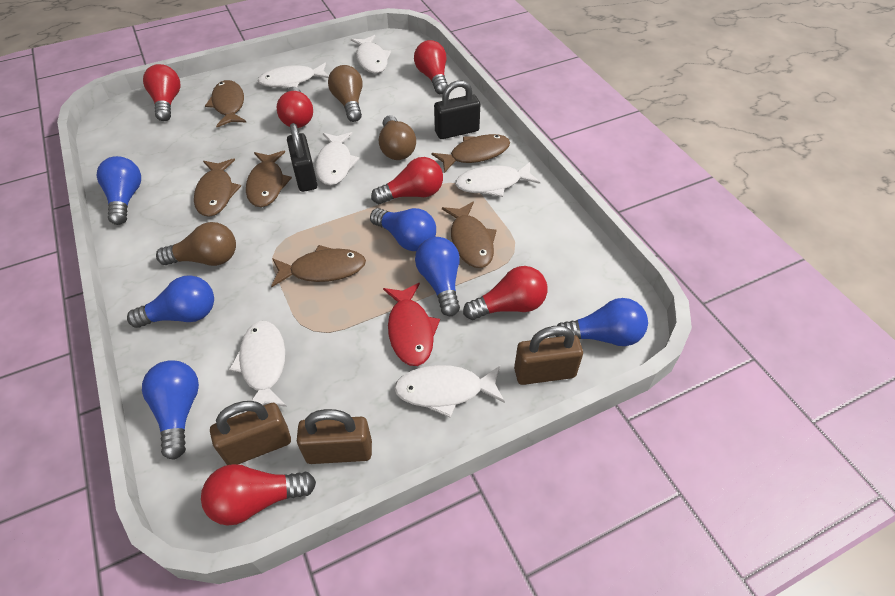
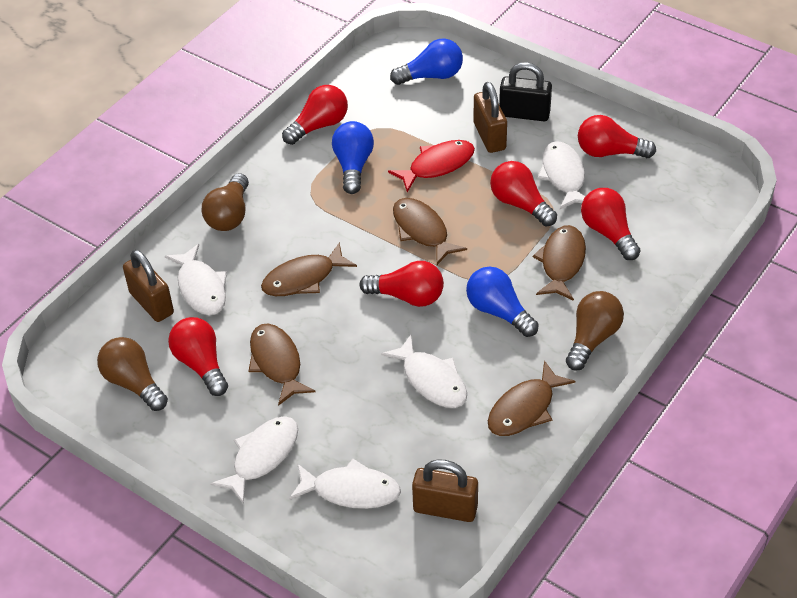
black padlock: [287,123,318,192] [434,80,480,139] = 2 -> [499,62,552,121] = 1
blue light bulb: [97,156,141,225] [127,276,214,328] [142,360,199,460] [370,208,436,251] [415,237,460,316] [555,298,648,346] = 6 -> [332,121,374,194] [390,39,463,85] [466,267,539,337] = 3
brown fish: [194,158,241,217] [205,80,246,127] [246,151,292,207] [271,245,366,287] [431,134,510,173] [442,202,497,268] = 6 -> [248,323,316,406] [261,243,357,296] [393,198,467,265] [488,360,575,436] [533,225,586,301] = 5
white fish: [229,321,287,413] [258,62,329,88] [315,132,360,185] [351,35,391,73] [394,365,505,418] [455,162,540,197] = 6 -> [165,244,227,315] [210,416,298,504] [289,459,401,509] [381,335,467,408] [538,141,585,209] = 5

